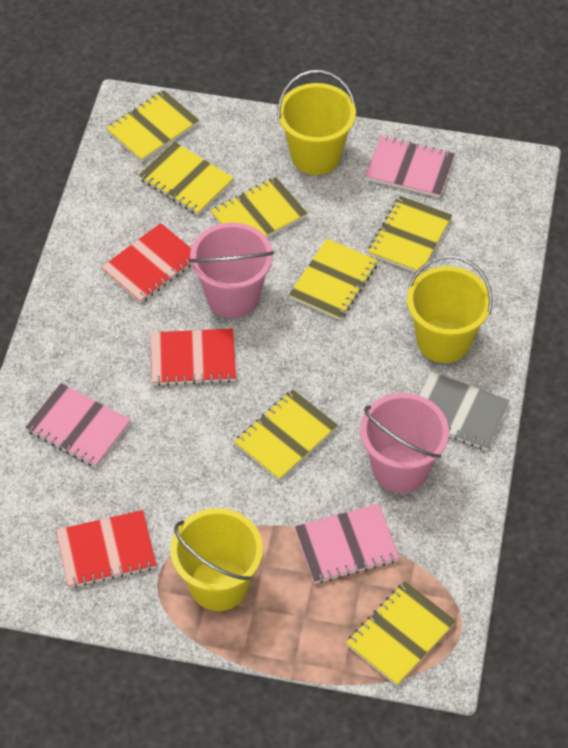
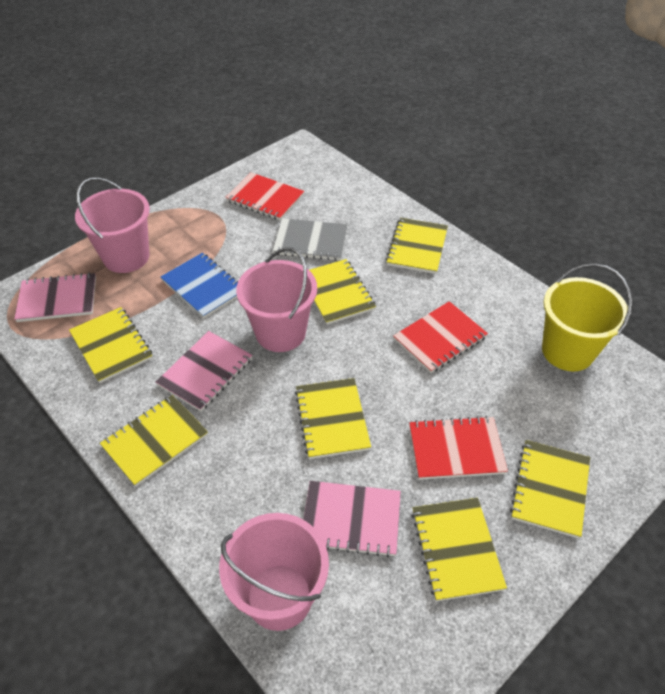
blue notebook: none = 0 -> [161,253,238,318] = 1
pink bucket: [189,223,274,318] [360,393,449,493] = 2 -> [75,177,150,273] [219,513,329,631] [236,247,317,352] = 3
yellow bucket: [170,508,263,611] [277,70,356,175] [407,255,493,363] = 3 -> [542,263,632,371] = 1

